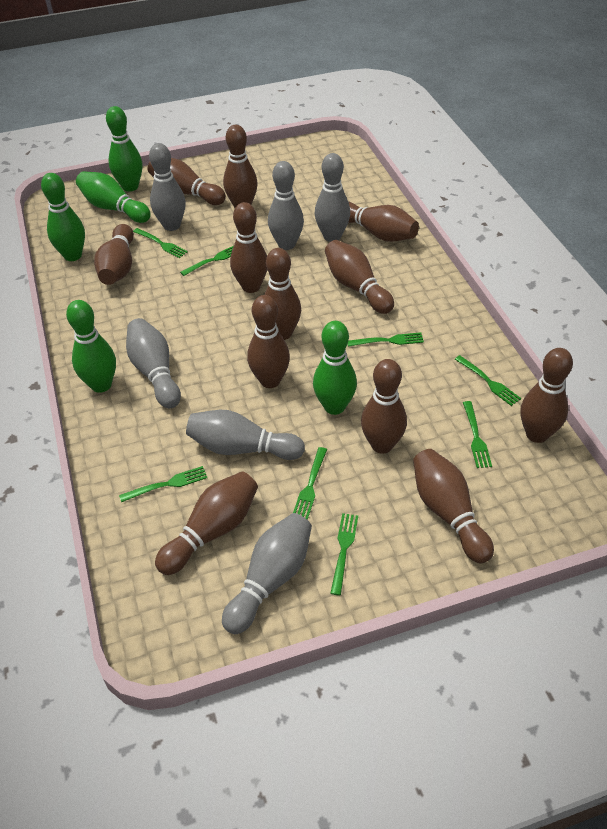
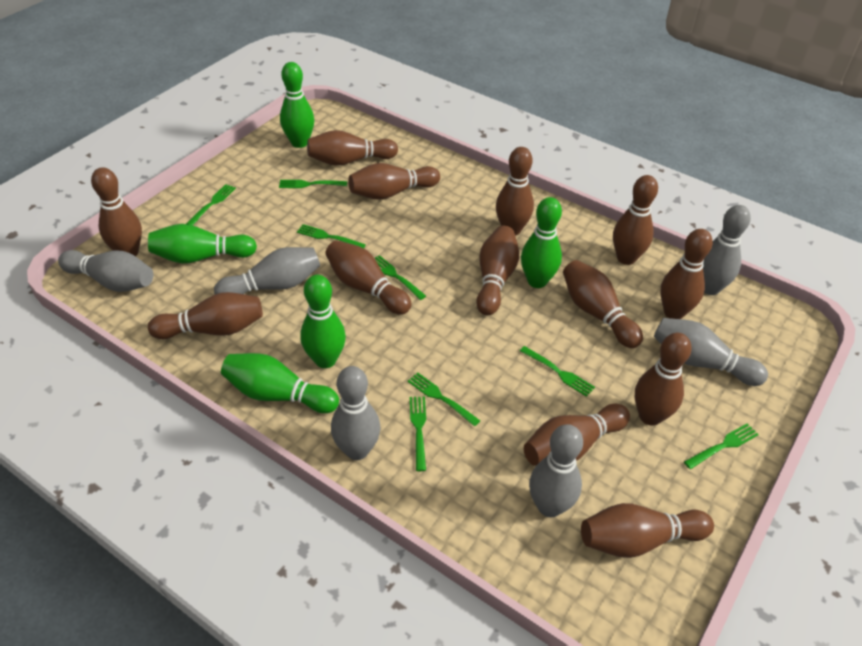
brown bowling pin: [94,224,134,285] [148,158,226,205] [155,471,258,575] [223,125,258,208] [230,202,267,293] [247,295,290,388] [264,248,301,340] [325,240,394,314] [348,202,419,242] [361,359,407,454] [413,449,494,563] [520,348,573,443] = 12 -> [91,167,142,256] [148,292,263,339] [307,130,398,166] [325,240,411,315] [348,163,440,200] [476,226,519,315] [496,147,534,236] [524,404,630,466] [563,260,643,348] [581,503,714,558] [613,175,658,265] [635,333,692,426] [660,229,713,319] = 13

